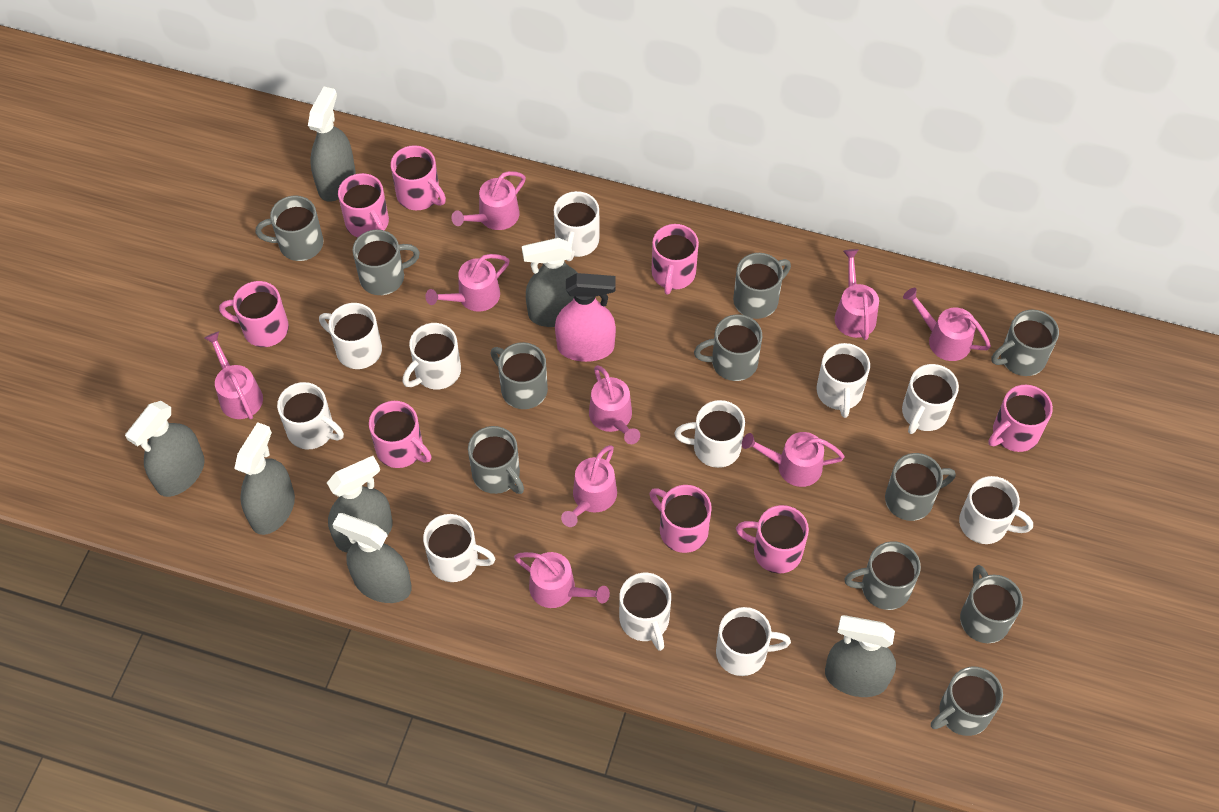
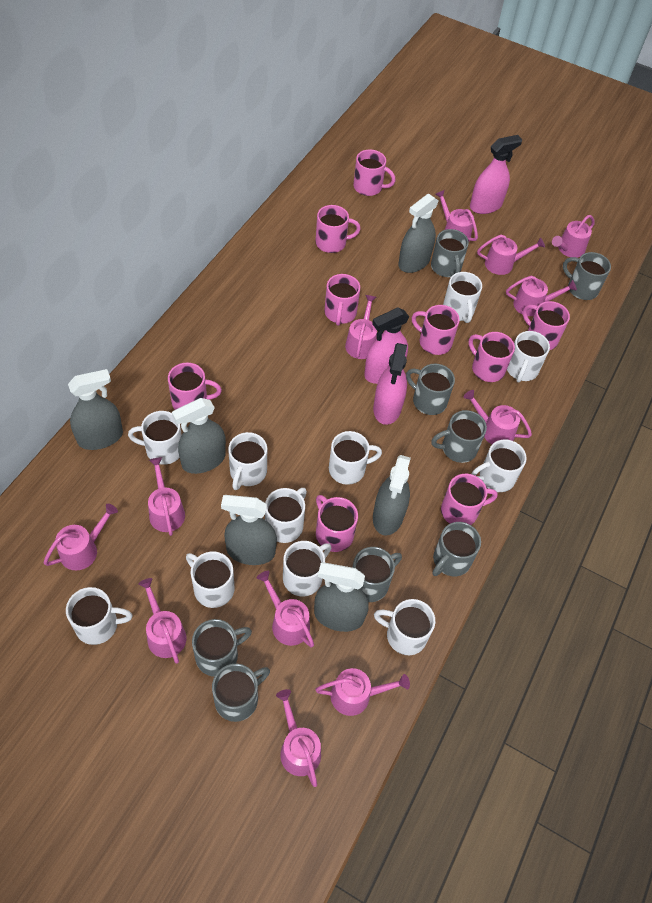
grey mug: [255,196,323,261] [353,230,420,295] [468,426,524,494] [490,342,548,409] [694,314,762,381] [733,253,791,319] [844,541,921,610] [885,453,956,521] [931,667,1003,736] [960,565,1023,643] [991,309,1059,376] = 11 -> [192,619,252,677] [212,664,270,722] [352,547,402,602] [406,364,455,415] [431,229,469,277] [431,410,487,463] [432,522,481,576] [563,252,611,300] = 8
grey spray bottle: [125,401,205,497] [234,422,295,535] [308,87,355,202] [327,456,393,552] [332,513,412,603] [522,238,578,327] [825,615,896,697] = 7 -> [68,369,123,450] [172,398,226,474] [221,495,277,565] [314,562,369,632] [373,455,411,536] [398,194,439,273] = 6
pink mug: [219,281,289,347] [338,173,389,237] [369,401,431,468] [391,145,446,210] [649,485,712,553] [651,224,699,295] [736,505,809,573] [988,385,1053,452] = 8 -> [168,362,222,410] [315,205,361,253] [316,495,358,552] [324,274,360,326] [353,149,396,196] [412,305,460,355] [441,474,498,525] [469,332,515,382] [523,301,570,350] = 9
pink spray bottle: [555,273,616,362] = 1 -> [364,307,409,384] [373,343,407,425] [470,135,523,214] = 3
pink watering can: [204,332,263,420] [425,254,509,312] [451,171,526,230] [514,552,610,608] [561,445,617,527] [589,365,640,444] [742,432,845,487] [835,249,879,340] [903,288,991,361] = 9 -> [44,504,118,570] [138,578,186,664] [148,457,185,536] [257,571,314,647] [276,689,321,787] [315,668,410,716] [345,295,377,359] [435,190,478,242] [464,390,532,444] [477,235,545,275] [506,276,577,316] [552,215,595,258] = 12

